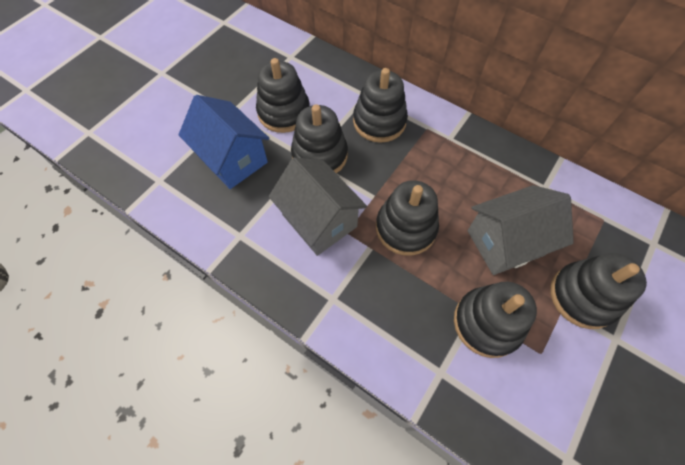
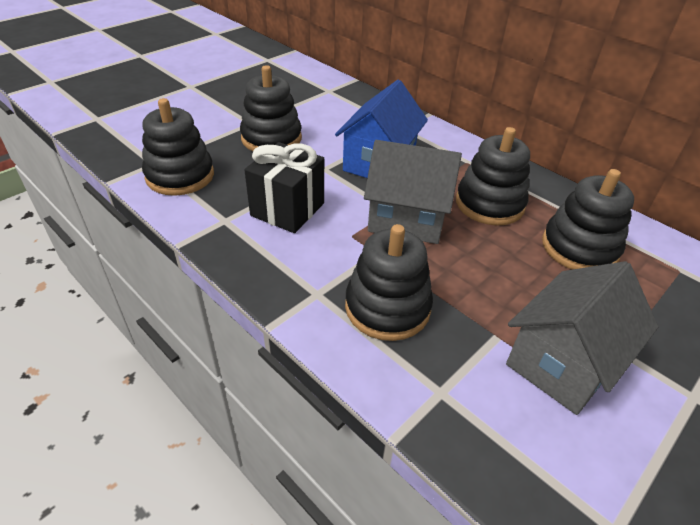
black gift: none = 0 -> [244,142,324,233] = 1
black stacking toy: [256,58,310,133] [291,105,348,173] [353,68,408,143] [376,180,439,256] [454,282,537,358] [550,253,647,329] = 6 -> [142,98,214,196] [240,65,302,151] [345,224,433,341] [456,127,530,225] [542,169,634,270] = 5

